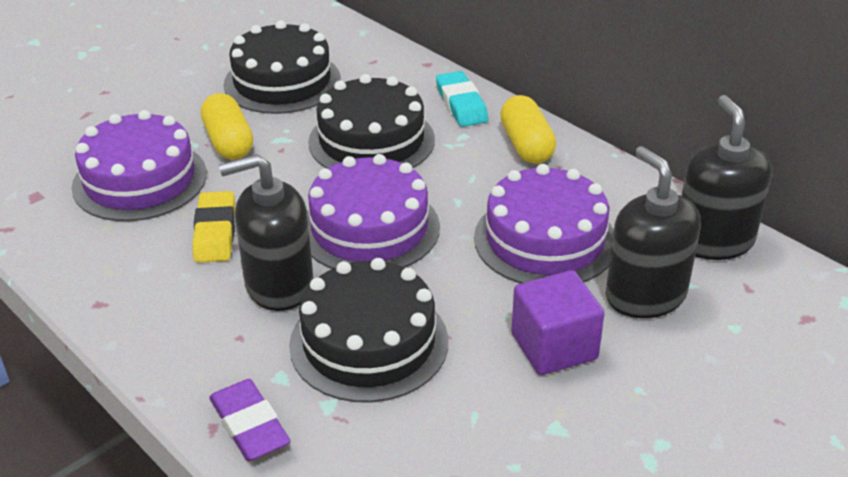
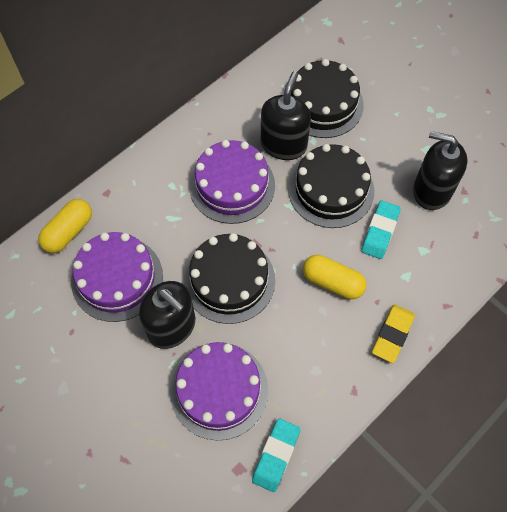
purple cube: [511,270,605,375] = 1 -> none = 0
purple eraser: [209,379,291,461] = 1 -> none = 0
turquoise eraser: [436,71,488,127] = 1 -> [252,419,300,492] [361,201,401,259] = 2

